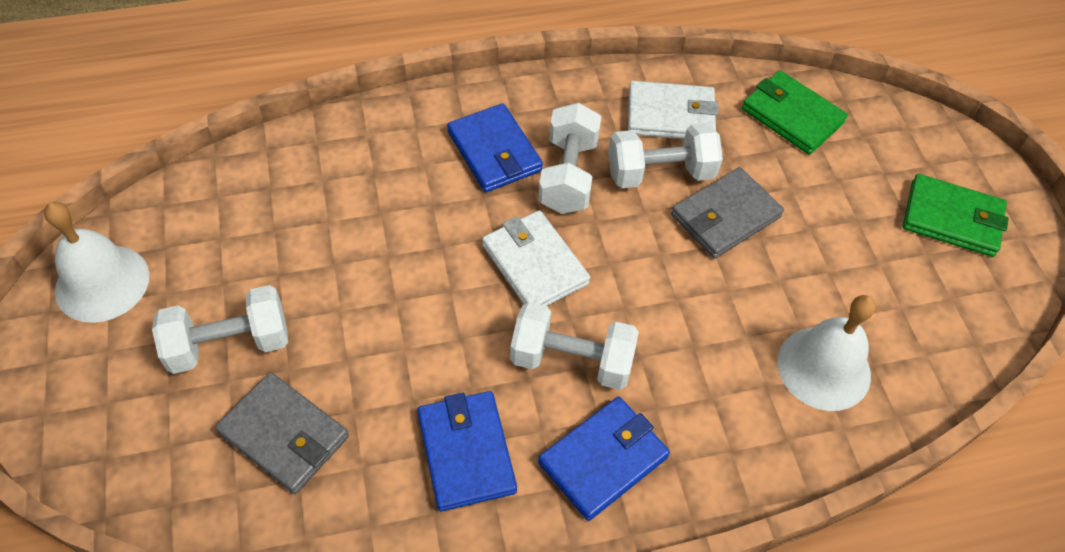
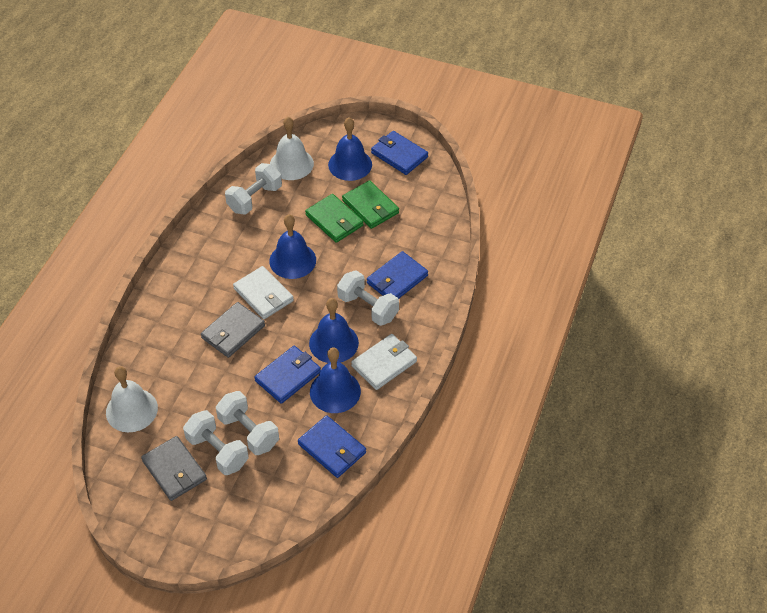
blue bell: none = 0 -> [269,214,316,279] [309,298,359,363] [310,347,361,413] [328,117,372,181] = 4
blue wallet: [417,391,517,511] [447,103,543,192] [538,397,670,521] = 3 -> [254,346,321,404] [298,415,366,478] [367,251,428,299] [371,131,428,175] = 4

